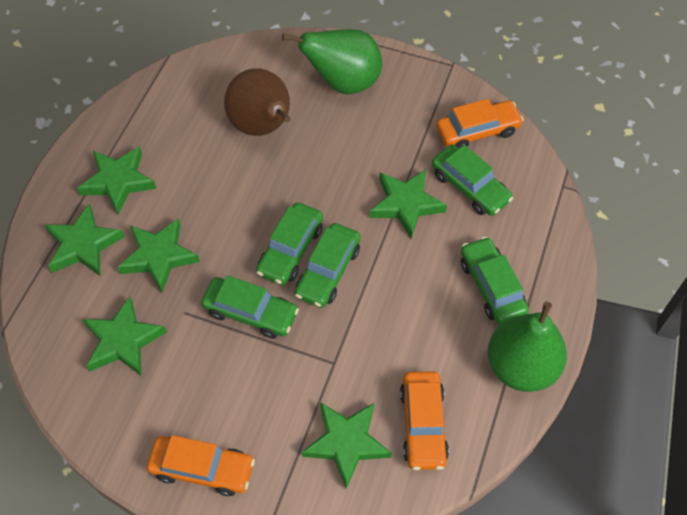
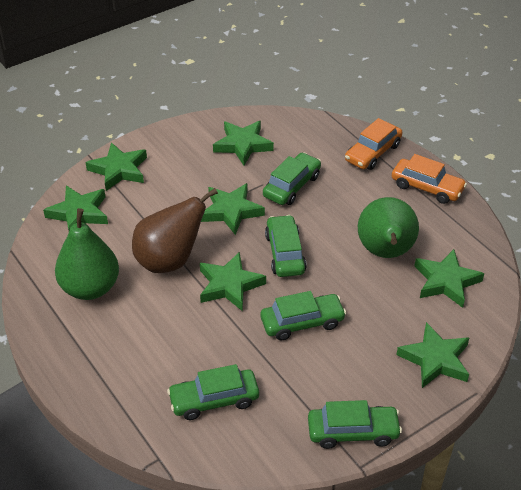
green star: [45,204,125,276] [77,146,157,215] [82,296,167,376] [117,218,200,293] [302,402,392,489] [370,169,447,238] = 6 -> [43,186,108,230] [85,142,147,191] [200,252,266,311] [201,183,265,235] [213,121,274,165] [396,322,469,388] [414,249,484,308] = 7
orange car: [147,435,255,496] [400,371,449,470] [436,99,524,148] = 3 -> [345,118,402,170] [392,154,467,204] = 2

